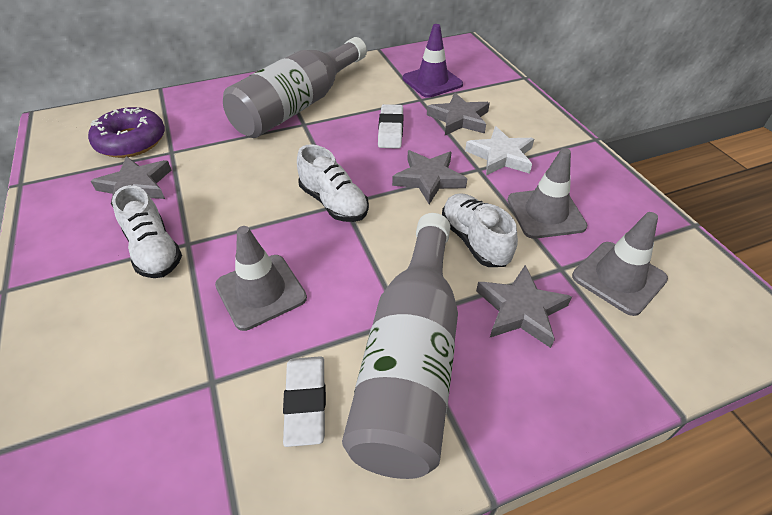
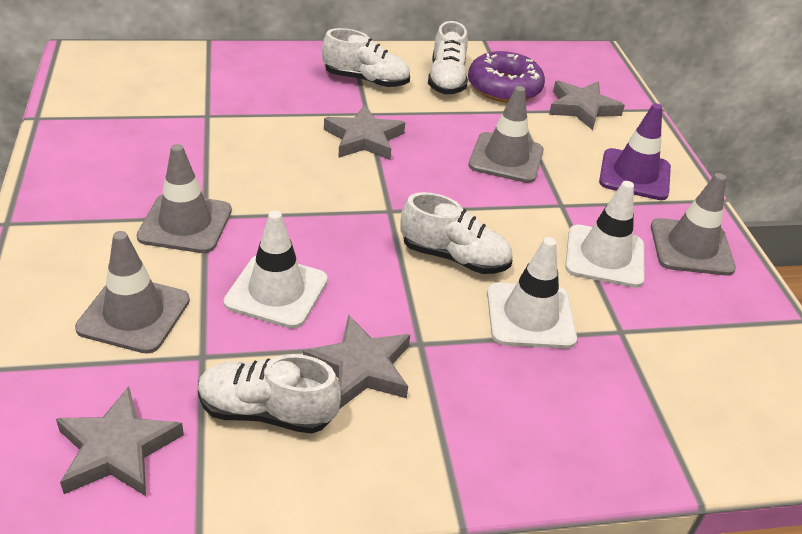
grey bottle: [223,37,367,138] [342,213,458,479] = 2 -> none = 0
grey traffic cone: [215,226,307,331] [508,148,587,239] [572,212,668,316] = 3 -> [75,231,190,354] [137,144,232,253] [469,86,544,183] [651,173,736,276] = 4
white eraser: [283,356,326,447] [378,104,404,149] = 2 -> none = 0
white shoe: [112,185,182,278] [297,144,369,222] [442,193,518,267] = 3 -> [198,354,341,434] [322,28,410,88] [401,192,512,274] [428,21,468,94] = 4
white star: [465,126,534,176] = 1 -> none = 0
white traffic cone: none = 0 -> [224,210,328,329] [487,237,577,349] [565,181,645,288] = 3

